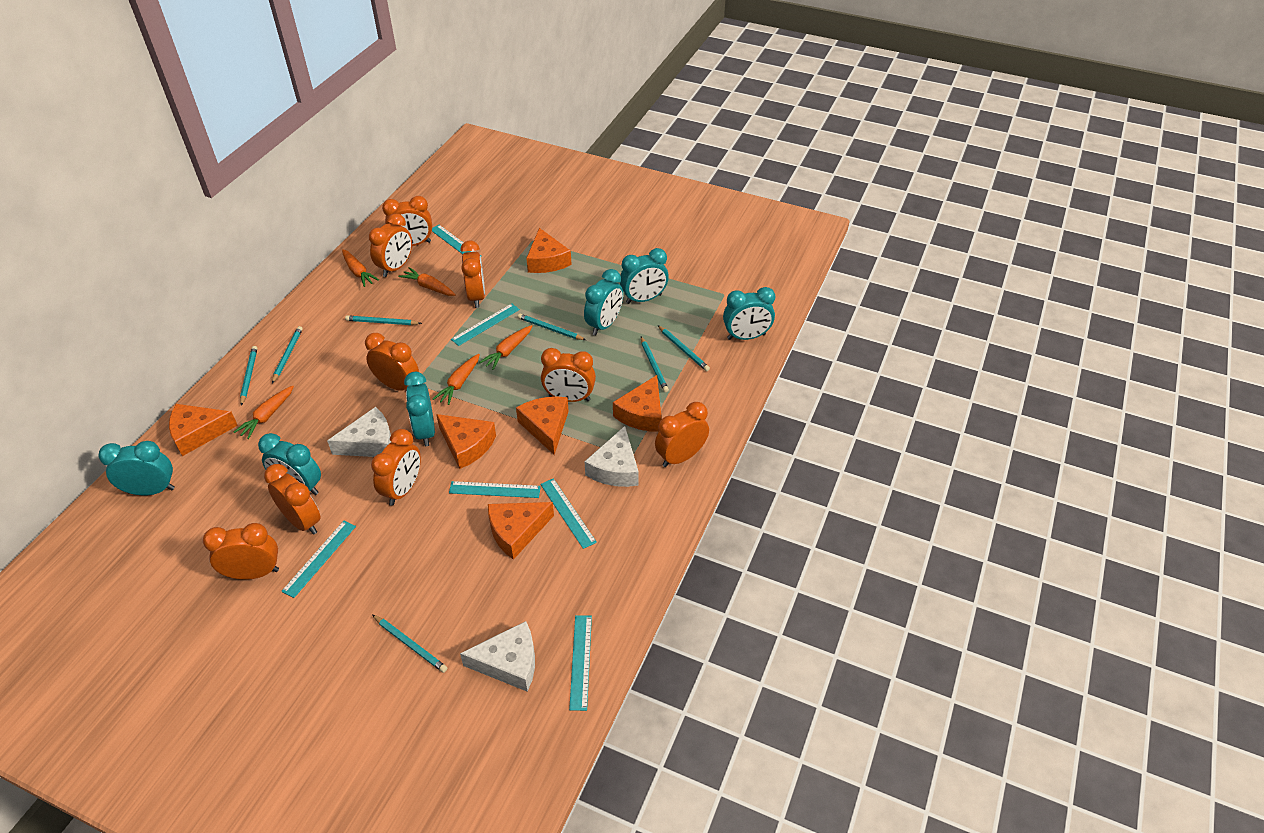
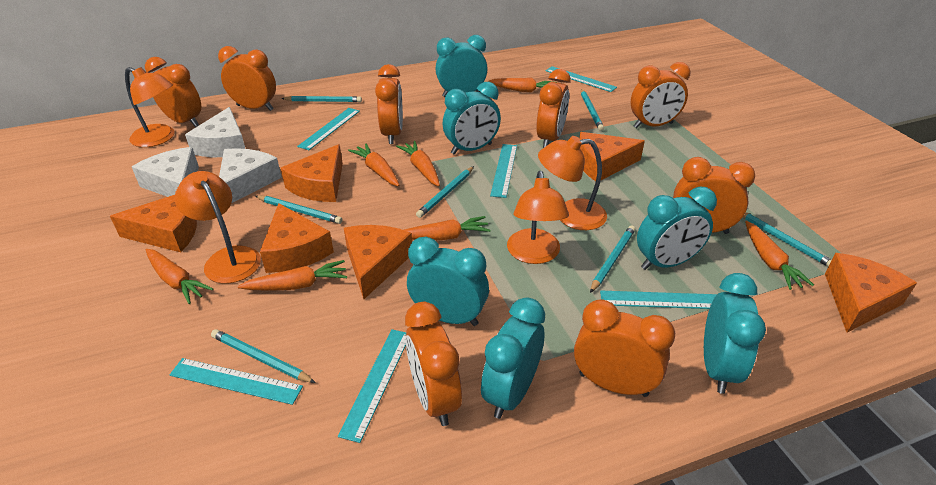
orange carrot: [234,386,294,439] [342,249,379,287] [398,267,456,296] [433,354,480,405] [479,325,532,370] = 5 -> [146,249,213,304] [238,260,347,291] [348,143,400,186] [396,141,440,186] [404,216,490,240] [487,78,553,92] [745,221,814,290] = 7
orange clock: [203,523,279,580] [264,464,321,535] [365,333,419,391] [369,213,412,277] [371,429,421,506] [382,196,432,246] [460,240,485,308] [541,348,596,402] [655,402,709,467] = 9 -> [145,57,201,127] [218,46,276,111] [375,64,403,144] [405,302,462,426] [536,69,571,148] [574,299,675,397] [631,62,691,128] [673,157,755,234] = 8
orange lamp: none = 0 -> [125,67,175,147] [175,171,261,283] [507,171,569,264] [538,136,607,230] = 4

